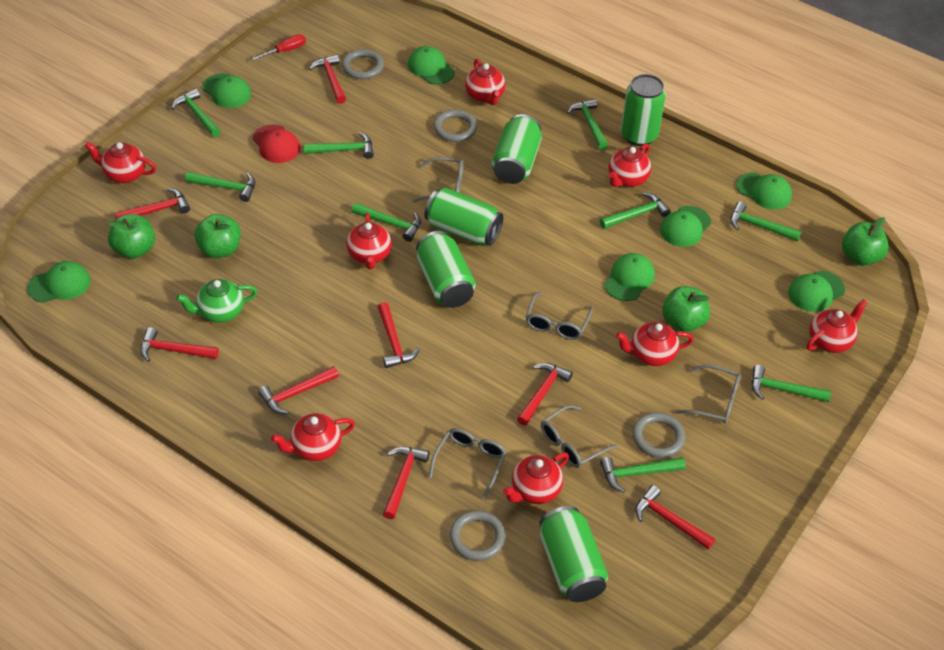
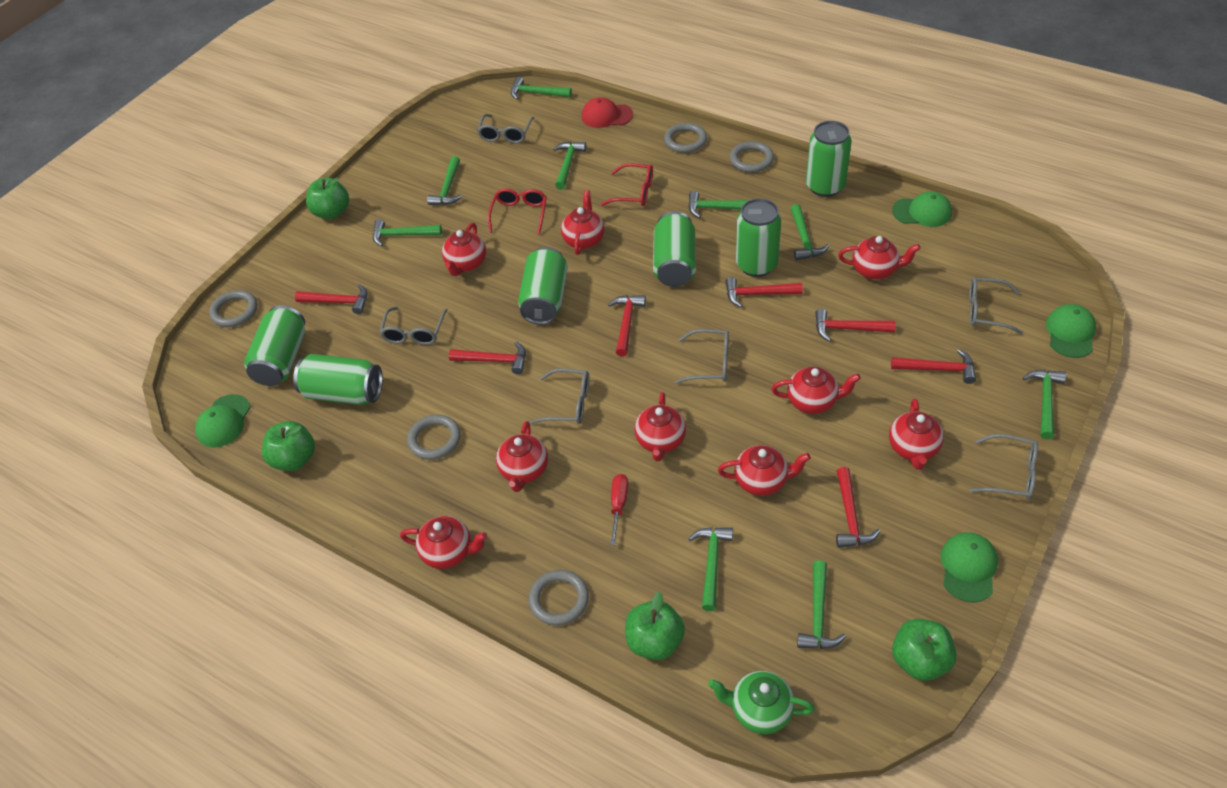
green can: [416,231,475,308] [425,188,503,246] [491,114,542,184] [540,506,608,602] [621,74,666,146] = 5 -> [244,305,305,386] [293,354,383,405] [518,247,568,325] [653,211,696,287] [736,198,781,277] [806,121,852,197] = 6
green cap: [27,261,91,303] [202,73,251,108] [408,46,455,84] [604,253,655,301] [660,206,711,247] [736,172,792,209] [788,271,845,312] = 7 -> [195,394,251,448] [892,192,952,227] [941,532,998,603] [1046,304,1097,358] = 4
grey glasses: [413,157,463,202] [428,428,507,499] [526,292,593,340] [541,405,618,468] [676,364,741,424] = 5 -> [379,307,448,345] [477,114,535,143] [529,368,589,424] [675,329,729,384] [969,277,1023,335] [970,434,1038,499] = 6
grey ring: [342,49,384,79] [433,109,477,142] [449,510,506,561] [632,412,685,458] = 4 -> [209,290,258,327] [407,415,461,460] [529,570,589,626] [664,123,707,153] [730,141,774,173] = 5
red glasses: none = 0 -> [488,188,547,235] [601,163,653,206] = 2
red hammer: [115,188,190,219] [140,327,219,362] [258,366,339,414] [309,55,346,104] [378,302,420,368] [383,447,430,519] [517,363,573,425] [635,485,715,550] = 8 -> [295,284,367,314] [449,341,526,374] [608,295,646,357] [725,277,803,307] [815,309,896,341] [836,467,881,548] [891,349,976,384] = 7
red teapot: [85,142,156,183] [271,413,355,461] [346,213,392,269] [465,58,506,105] [503,453,569,504] [609,144,651,187] [616,322,694,366] [807,299,868,353] = 8 -> [400,516,488,569] [442,223,486,276] [496,421,548,492] [561,190,605,255] [635,392,686,461] [718,445,811,496] [771,367,861,414] [838,236,921,279] [889,398,944,470] = 9

